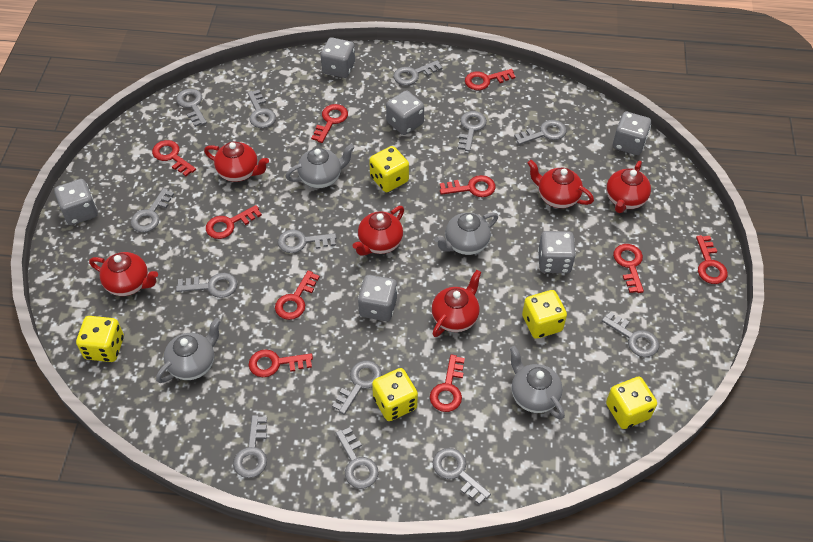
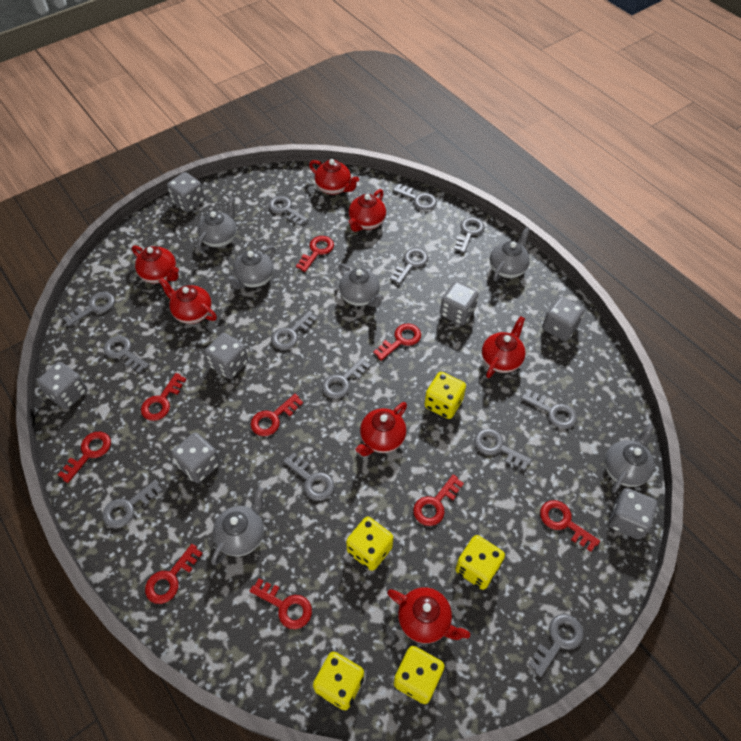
grey dice: [54,179,98,225] [321,37,355,78] [358,275,397,321] [386,90,424,135] [538,231,576,273] [613,112,651,155] = 6 -> [37,362,88,409] [167,172,205,212] [172,432,220,483] [205,333,248,379] [440,281,479,325] [542,296,585,341] [608,488,657,539] = 7
grey teapot: [156,318,221,383] [285,144,355,188] [434,212,498,255] [510,346,565,420] = 4 -> [197,197,237,251] [211,487,264,565] [226,245,276,289] [338,263,384,307] [490,227,530,281] [604,423,655,493] = 6
red key: [152,140,196,176] [206,205,262,239] [249,349,313,377] [275,270,320,320] [311,104,348,143] [430,354,465,412] [440,175,496,197] [465,69,515,90] [613,244,644,293] [696,235,728,284] = 10 -> [58,432,111,483] [141,373,187,421] [145,544,203,604] [250,578,312,629] [251,394,303,436] [296,236,334,272] [373,323,421,361] [413,474,464,526] [540,500,600,552] = 9
red teapot: [89,252,158,296] [204,141,269,182] [353,206,404,256] [432,270,481,337] [528,160,594,208] [606,161,651,213] = 6 -> [132,245,179,284] [158,278,217,324] [309,159,359,195] [348,189,386,232] [355,402,407,456] [387,587,470,644] [482,316,526,378] = 7

